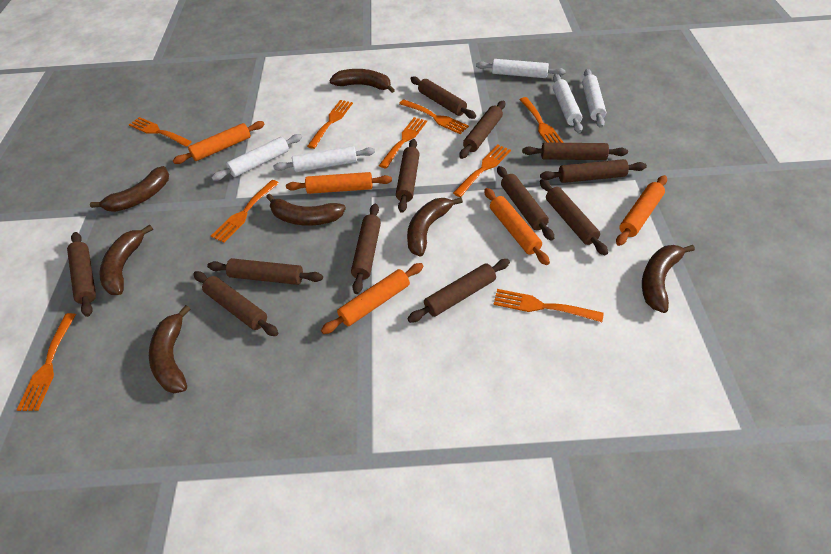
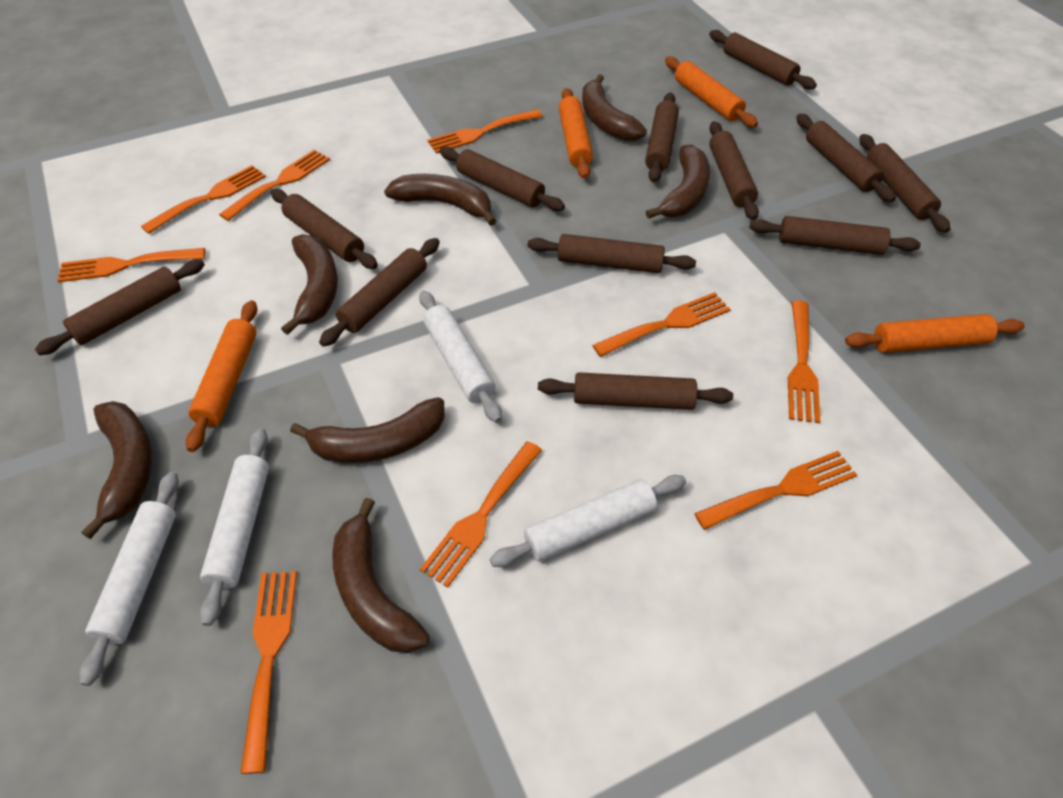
orange rolling pin: [173,121,265,164] [286,172,392,194] [321,263,423,334] [484,188,550,265] [616,175,667,246] = 5 -> [186,300,258,452] [559,88,593,179] [665,56,758,128] [845,314,1025,353] = 4
white rolling pin: [211,134,302,181] [273,146,375,172] [476,59,566,78] [553,74,583,133] [582,69,606,128] = 5 -> [79,472,179,686] [200,428,269,626] [419,291,502,423] [490,475,686,567] = 4

